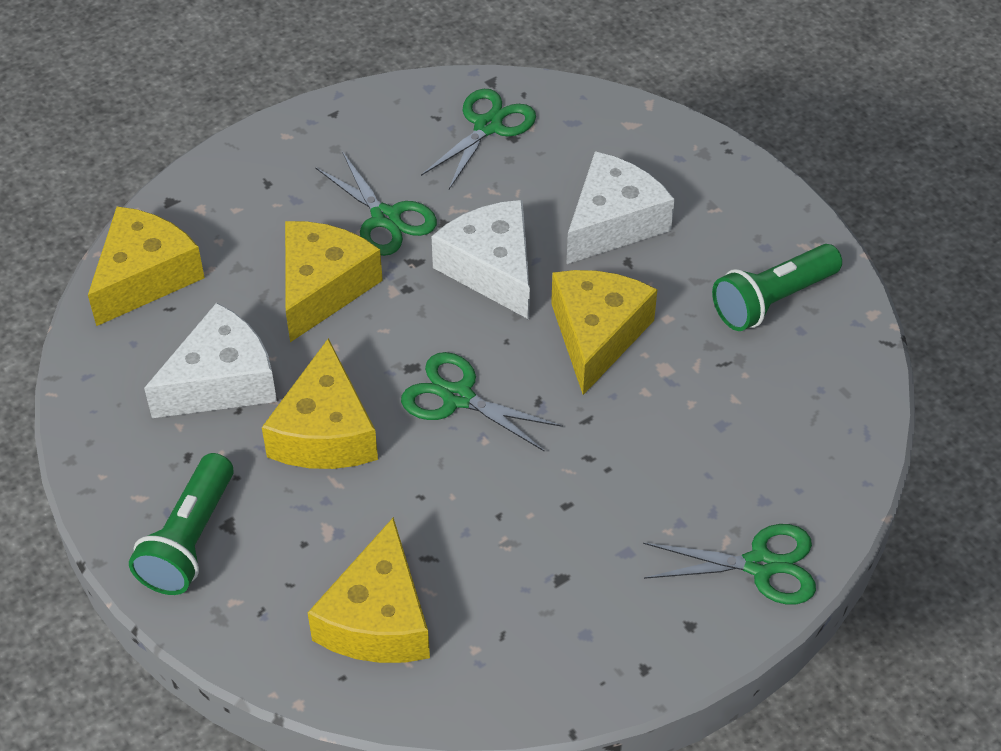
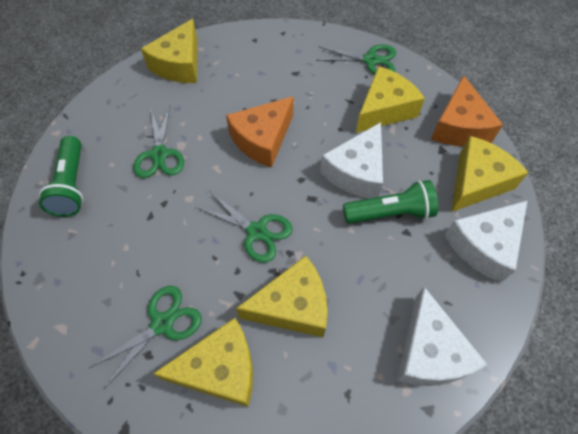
orange cheese: none = 0 -> [226,96,294,168] [431,75,503,147] = 2

